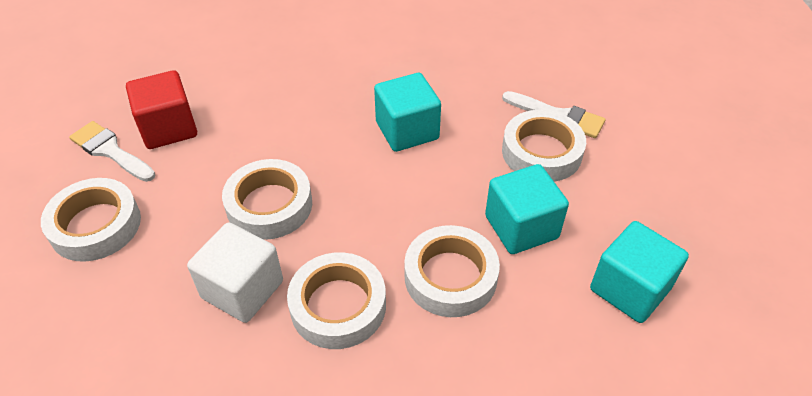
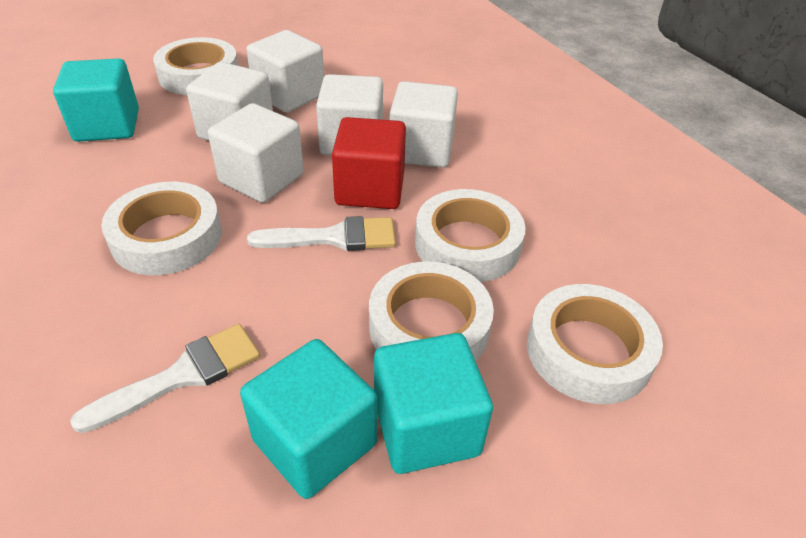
white cube: [187,222,283,323] = 1 -> [186,62,273,141] [208,103,304,203] [246,30,324,113] [316,74,383,155] [390,81,458,168] = 5

